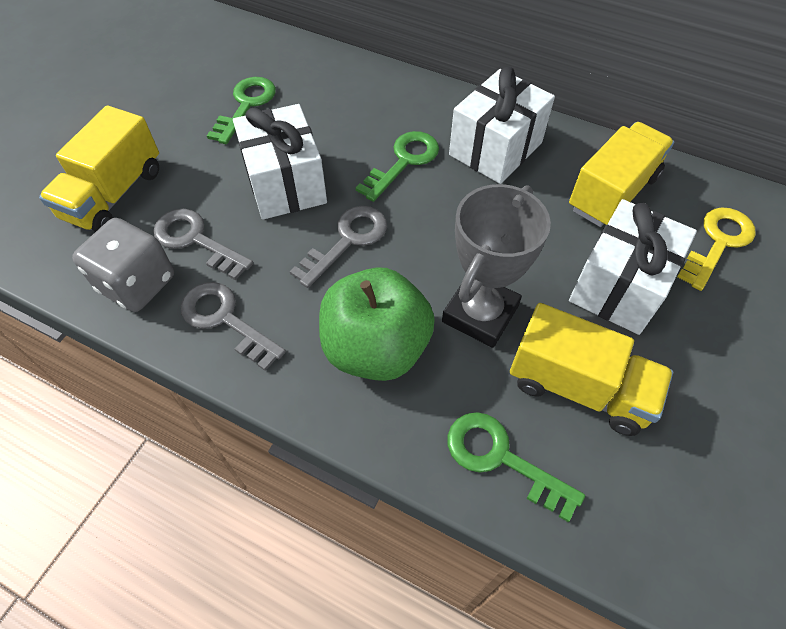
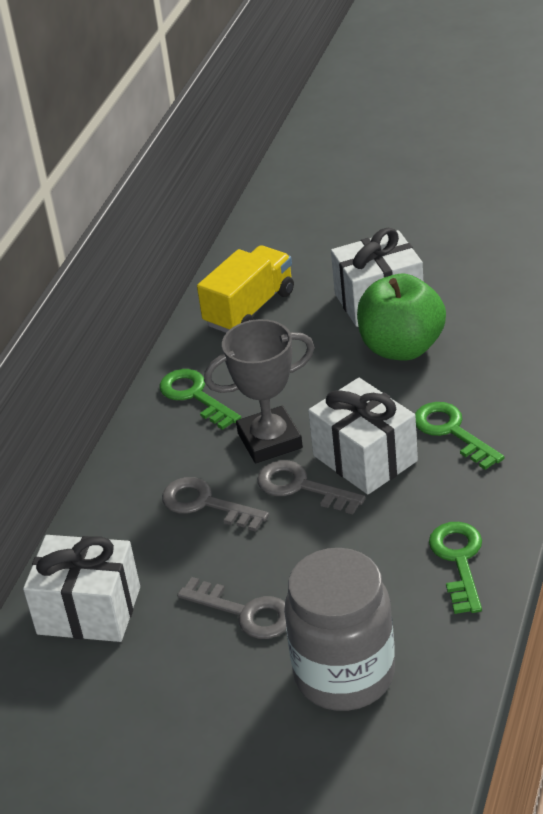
grey dice: [72,218,174,312] = 1 -> none = 0
grey jar: none = 0 -> [284,548,395,711] = 1
yellow key: [677,207,756,291] = 1 -> none = 0
yellow truck: [39,105,159,232] [510,303,673,436] [569,122,674,227] = 3 -> [197,245,294,333] = 1

